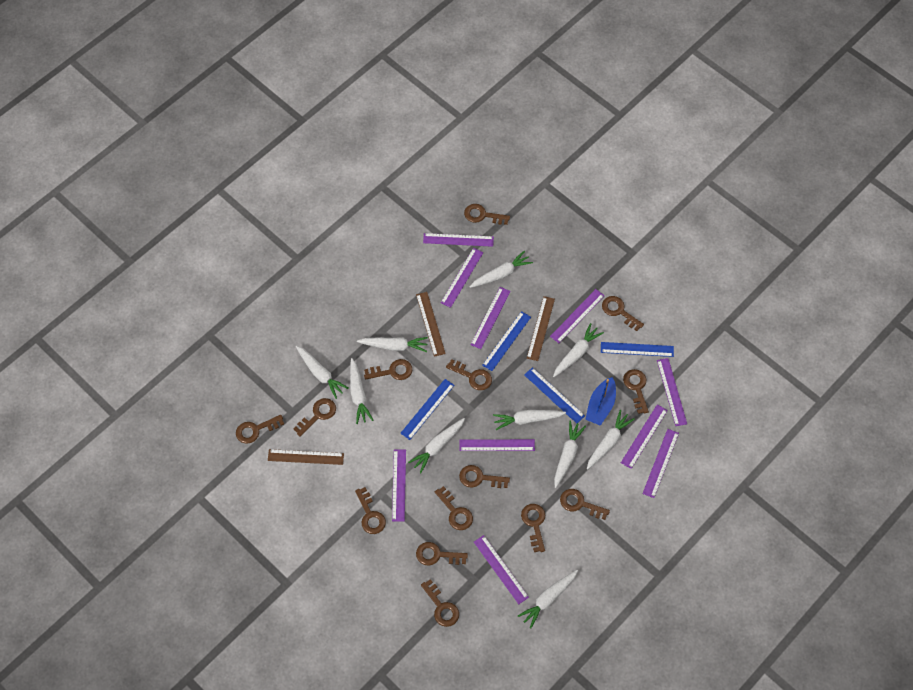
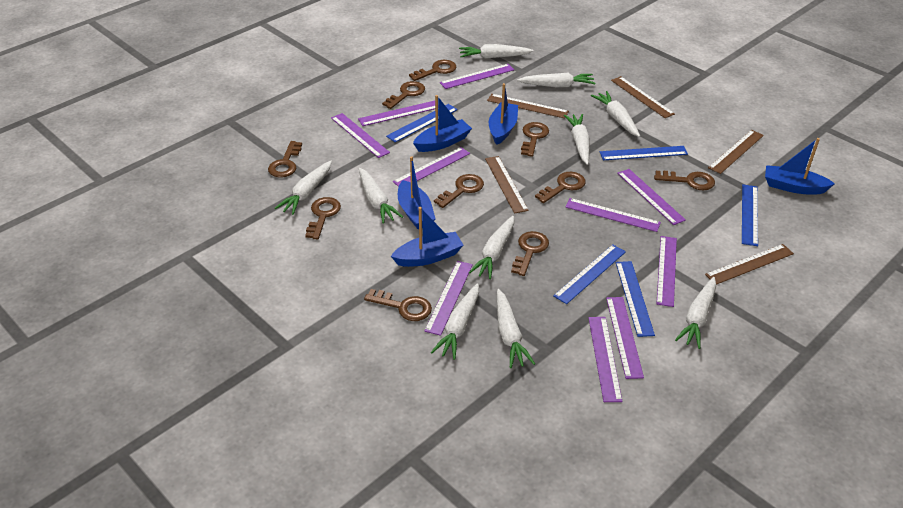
blue boat: [585,377,616,426] = 1 -> [391,207,463,267] [398,156,435,229] [413,95,472,152] [489,83,518,145] [765,138,835,194] = 5
blue ruler: [400,379,454,440] [482,311,531,371] [524,367,585,424] [601,342,674,357] = 4 -> [386,104,458,142] [553,244,626,304] [600,146,688,160] [616,261,655,337] [742,184,758,246] = 5
brown key: [236,415,284,444] [294,398,336,437] [355,487,386,534] [364,359,412,380] [416,542,468,566] [421,579,459,627] [435,486,473,530] [446,359,492,390] [459,465,510,488] [464,204,510,225] [521,504,545,552] [560,489,610,520] [602,296,644,331] [623,369,649,414] = 14 -> [268,141,302,177] [305,197,341,240] [364,289,432,321] [382,81,425,109] [409,60,456,81] [434,174,484,208] [511,231,549,276] [521,122,549,157] [535,172,586,203] [654,171,715,190] = 10
brown ruler: [268,449,344,465] [416,292,446,357] [527,296,555,361] = 3 -> [485,156,529,214] [487,94,569,118] [611,76,675,118] [705,244,794,285] [708,130,764,174] = 5

